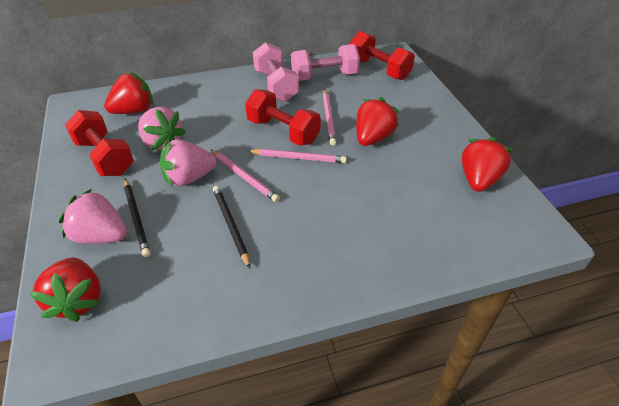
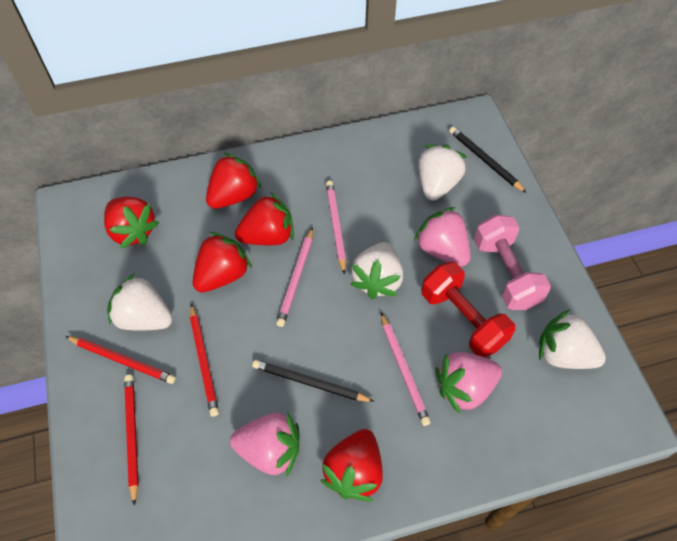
pink dumbbell: [253,42,299,102] [291,44,360,81] = 2 -> [474,215,551,310] = 1
red dumbbell: [65,110,134,176] [245,89,321,145] [350,31,415,80] = 3 -> [421,262,515,358] = 1
red pencil: none = 0 -> [65,336,176,384] [124,375,139,506] [190,304,219,417] = 3
red strawberry: [29,257,101,322] [104,72,153,114] [356,97,399,146] [462,137,513,192] = 4 -> [104,197,159,249] [193,232,252,292] [206,153,261,209] [235,192,294,245] [320,429,383,501] = 5
white strawberry: none = 0 -> [107,273,173,331] [350,242,403,299] [418,145,467,201] [539,309,606,369] = 4

